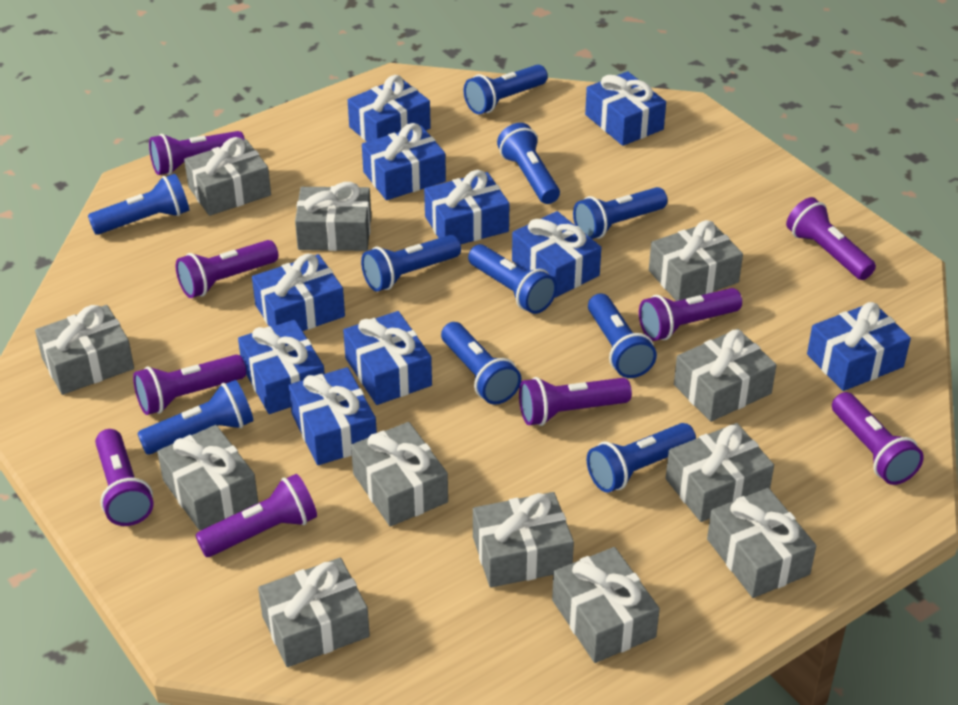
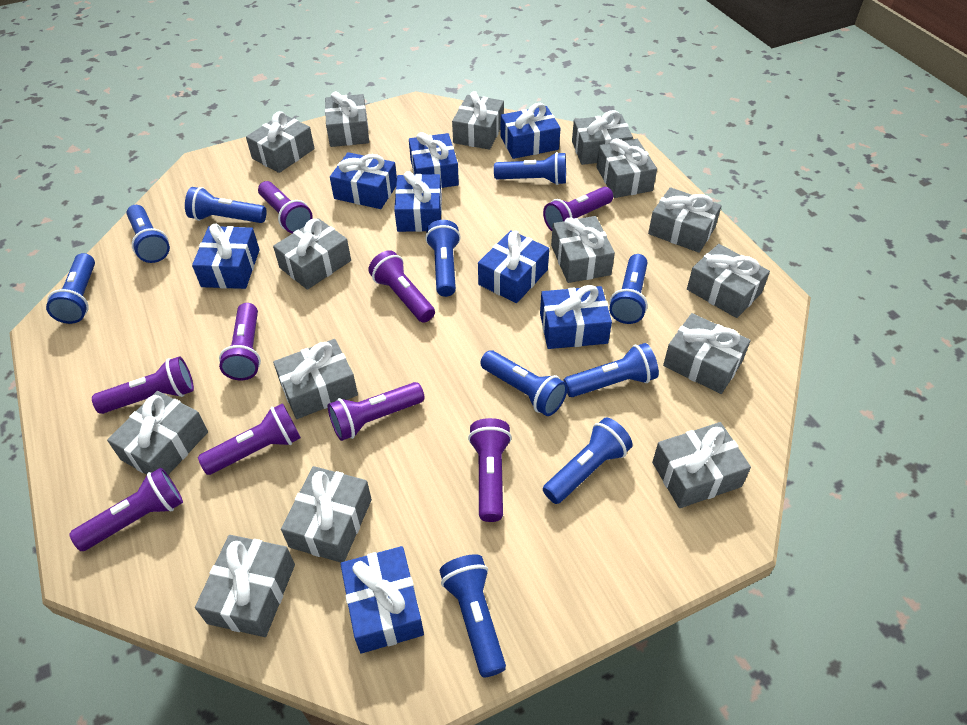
blue gift: [238,320,325,414] [252,254,345,331] [289,367,377,465] [343,311,432,405] [348,75,431,142] [362,123,446,200] [424,170,509,245] [512,211,602,298] [585,71,666,146] [807,302,911,391] = 10 -> [192,223,260,289] [330,152,397,209] [340,546,424,653] [394,171,442,232] [409,132,459,188] [478,230,549,303] [501,103,561,159] [540,285,612,349] = 8
grey gift: [35,305,134,395] [157,425,258,530] [184,137,271,216] [258,558,370,667] [295,182,371,251] [351,422,448,527] [473,492,574,588] [552,547,660,663] [649,220,743,301] [666,423,774,522] [674,329,777,422] [707,488,816,598] = 12 -> [107,391,208,475] [195,535,295,637] [246,111,315,173] [273,218,351,290] [273,339,358,419] [281,466,372,563] [325,91,369,147] [452,91,504,150] [551,216,615,283] [572,110,633,165] [596,138,657,198] [648,187,722,253] [652,422,751,508] [663,313,751,394] [687,244,770,318] = 15

